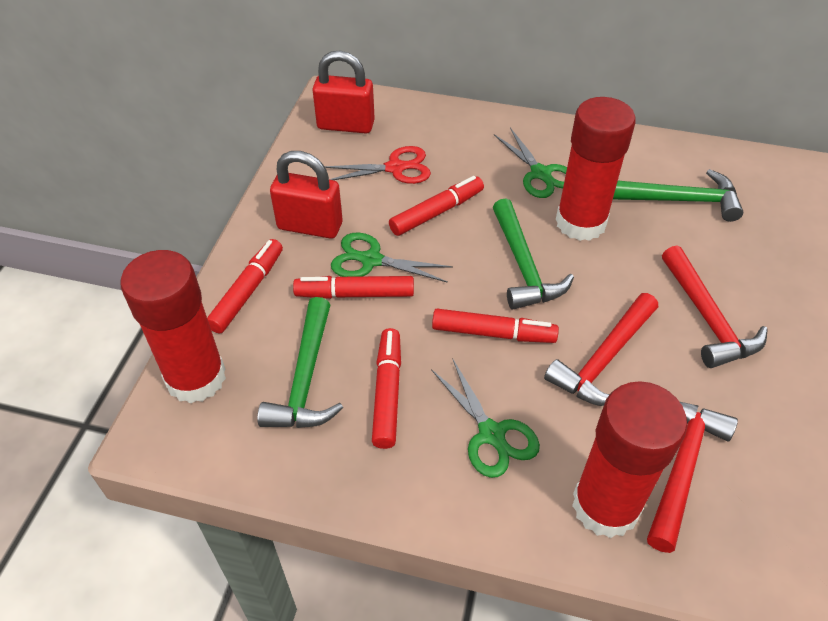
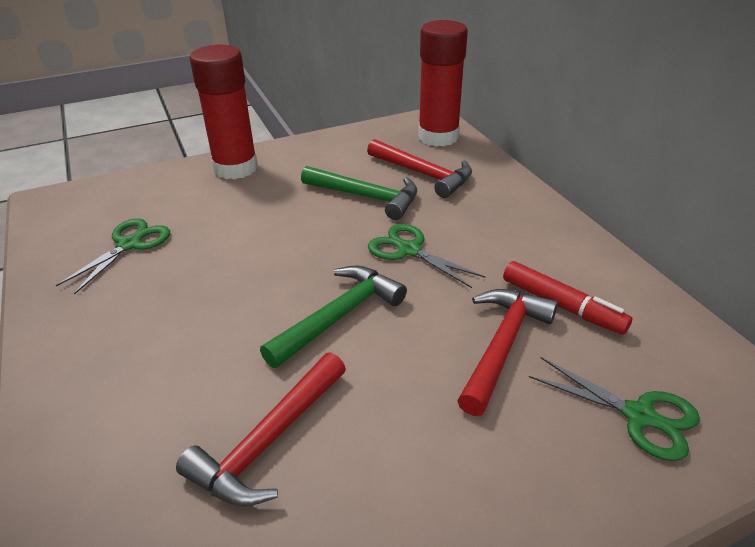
green hammer: [257,297,343,428] [493,198,574,310] [613,169,743,222] = 3 -> [260,266,407,368] [301,166,417,220] = 2
red glue stick: [121,250,226,404] [556,97,636,241] [572,381,687,538] = 3 -> [190,45,258,179] [418,20,468,146] = 2
red marker: [207,239,283,333] [293,276,414,299] [372,328,401,449] [389,176,484,236] [432,309,559,343] = 5 -> [503,261,632,335] = 1
red padlock: [270,151,342,239] [312,51,375,133] = 2 -> none = 0
red scissors: [325,146,431,184] = 1 -> none = 0

